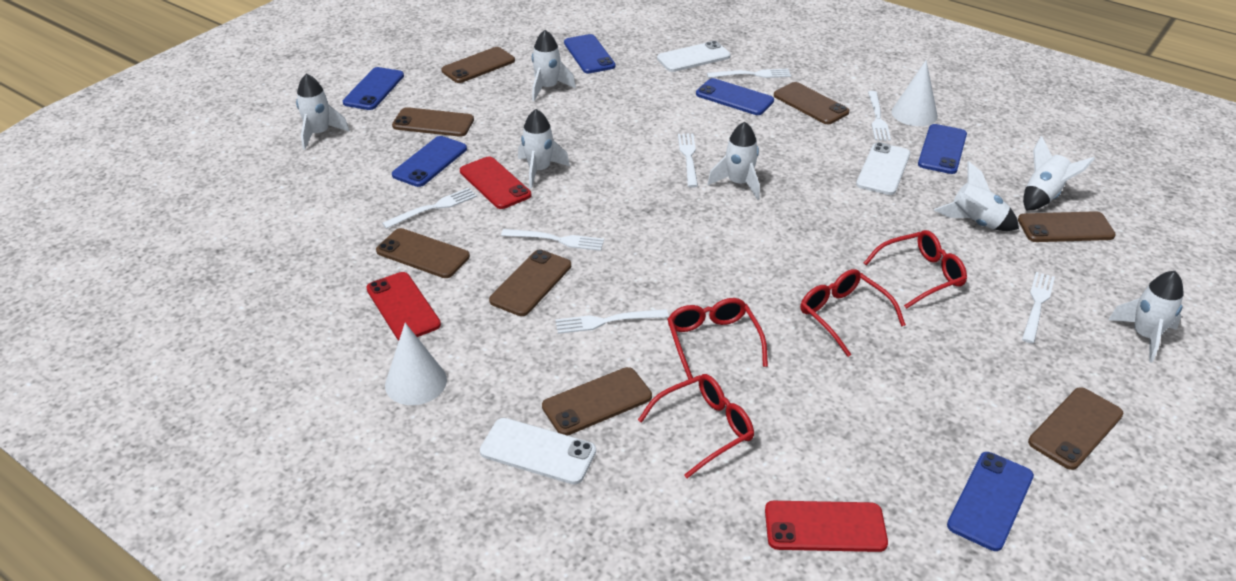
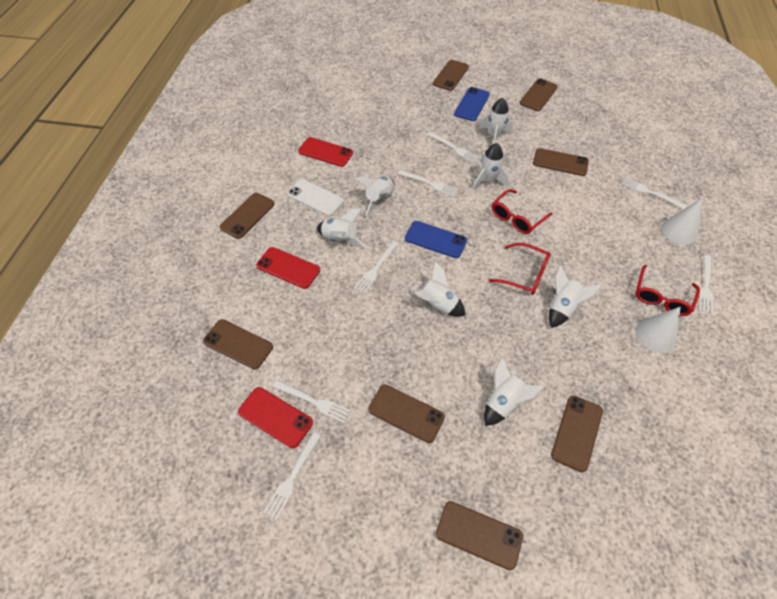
blue phone: [343,67,404,110] [392,136,467,187] [564,34,615,73] [696,78,774,115] [918,124,967,174] [947,452,1034,551] = 6 -> [405,221,467,258] [454,87,490,121] = 2
red glasses: [638,374,754,478] [667,298,768,380] [800,269,906,357] [864,230,967,309] = 4 -> [489,243,551,295] [492,189,552,234] [635,265,700,316] = 3
white phone: [480,418,596,485] [657,41,731,72] [856,142,910,195] = 3 -> [287,179,344,216] = 1

